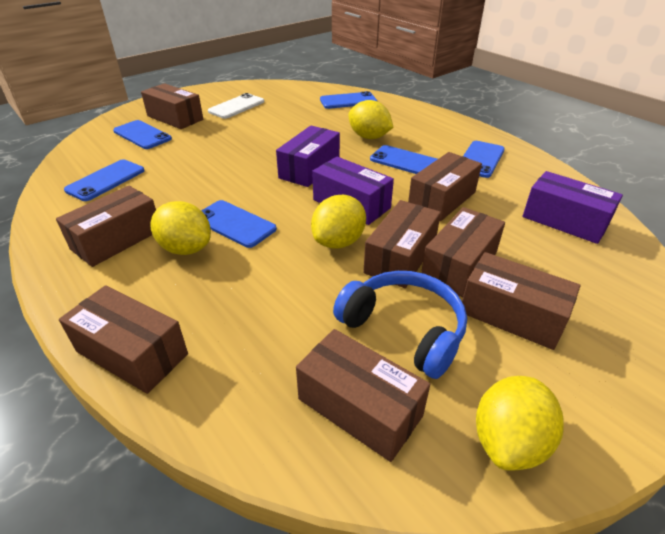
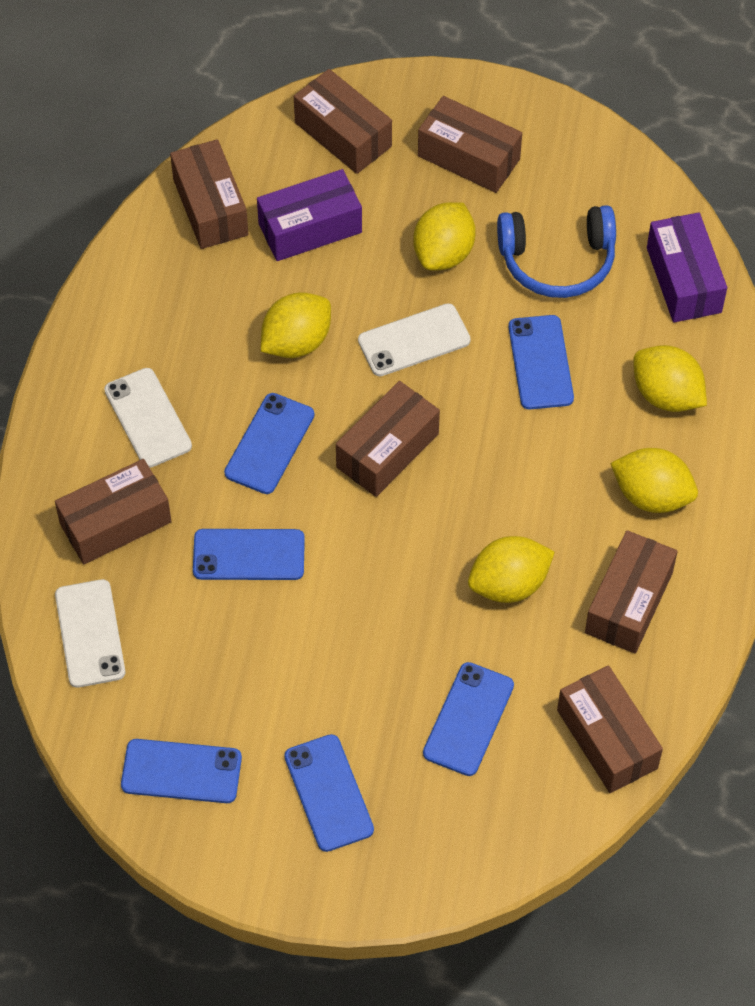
brown box: [56,186,156,267] [59,285,188,394] [141,83,203,129] [296,329,430,462] [363,200,441,288] [408,152,482,221] [421,207,505,297] [462,252,580,350] = 8 -> [55,459,172,565] [170,139,248,249] [294,69,392,174] [336,381,440,497] [418,96,522,193] [557,665,663,793] [585,530,678,654] = 7
purple box: [276,126,340,187] [312,157,394,225] [522,171,623,244] = 3 -> [257,169,362,261] [647,212,727,323] = 2
white phone: [208,93,264,119] = 1 -> [55,579,125,688] [104,368,192,468] [358,303,471,376] = 3
yellow lemon: [151,201,211,255] [311,195,366,249] [348,100,393,139] [476,376,564,471] = 4 -> [261,292,331,358] [413,202,476,270] [468,536,555,603] [610,448,698,513] [633,345,707,412] = 5

